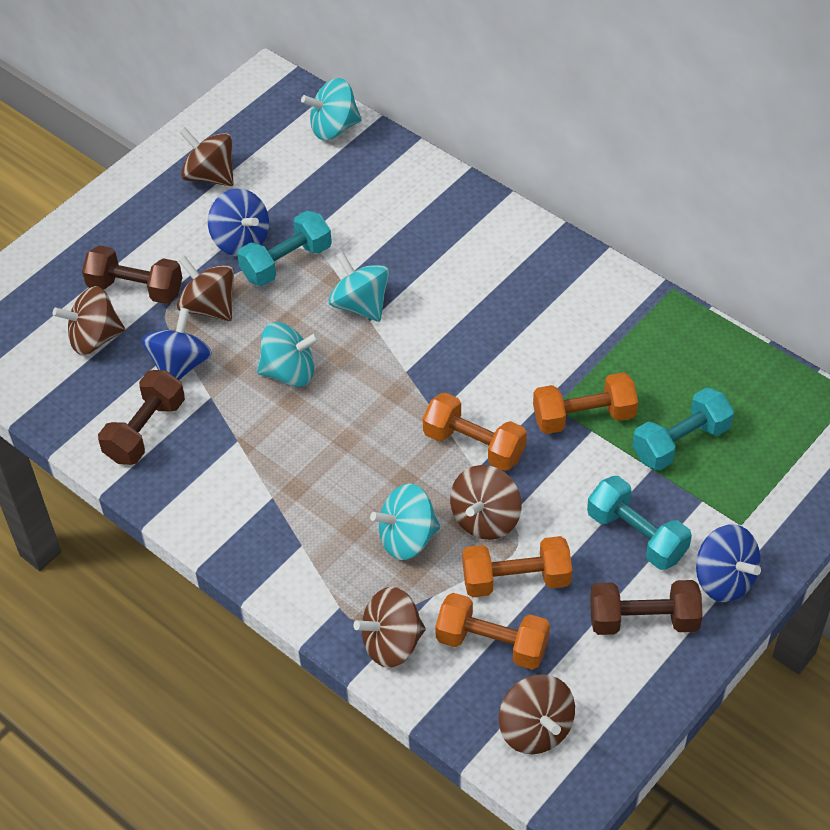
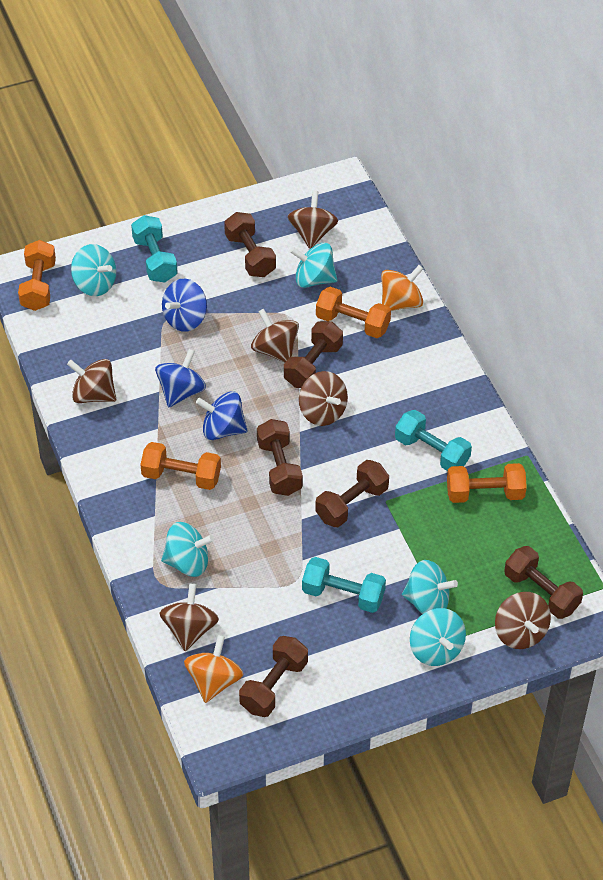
brown dumbbell: [82,245,182,304] [98,370,185,465] [590,580,703,635] = 3 -> [224,212,276,277] [239,636,308,717] [257,419,303,496] [284,321,343,388] [315,460,389,527] [504,546,583,619] = 6
orange spinning top: none = 0 -> [184,635,243,703] [381,265,424,311] = 2
turquoise spinning top: [257,322,320,387] [301,78,362,140] [328,251,390,322] [370,483,440,560] = 4 -> [71,244,116,296] [161,522,214,577] [290,243,337,288] [402,560,458,614] [410,608,466,666] = 5

